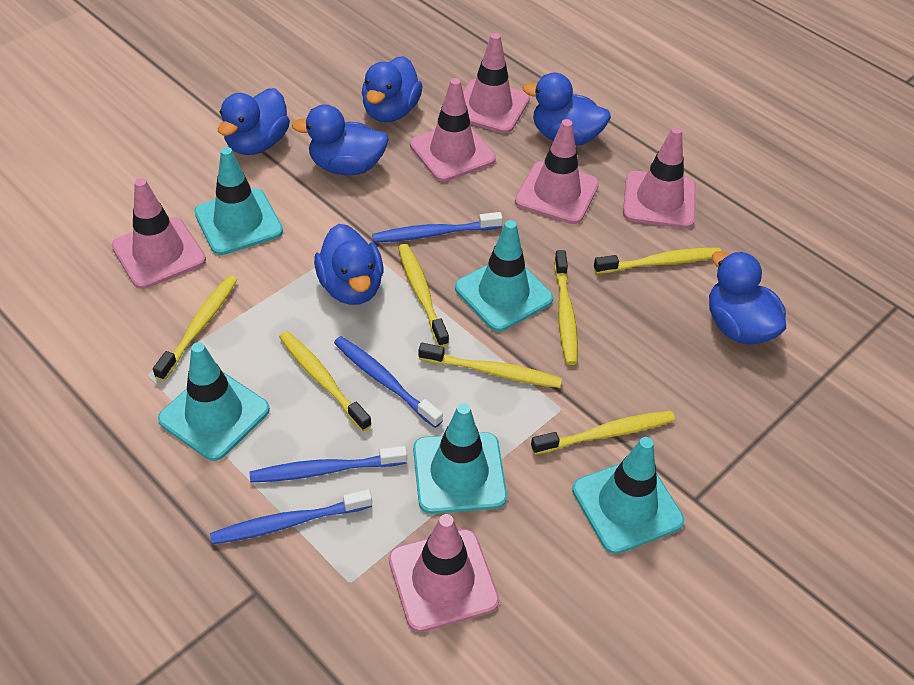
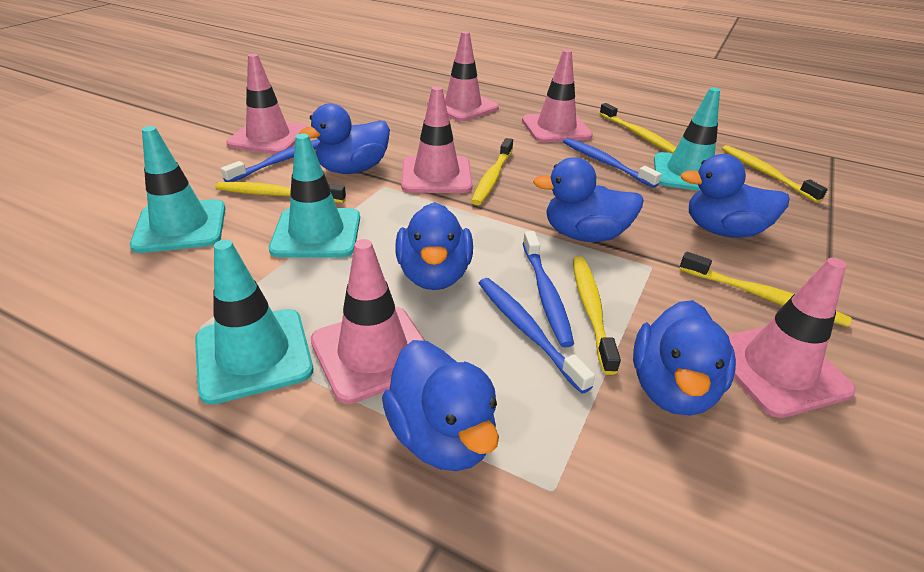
turquoise traffic cone: [158,342,270,461] [194,147,283,255] [413,403,507,514] [455,220,553,332] [572,437,684,554] = 5 -> [130,126,226,253] [195,240,313,405] [269,133,360,257] [654,88,720,191] = 4
yellow toothbrush: [153,275,237,381] [279,331,372,431] [398,244,449,347] [418,343,562,388] [531,411,675,455] [554,250,578,365] [594,248,721,274] = 7 -> [216,182,346,203] [471,138,513,205] [573,256,621,375] [599,103,677,153] [679,252,852,327] [722,145,828,203] = 6

